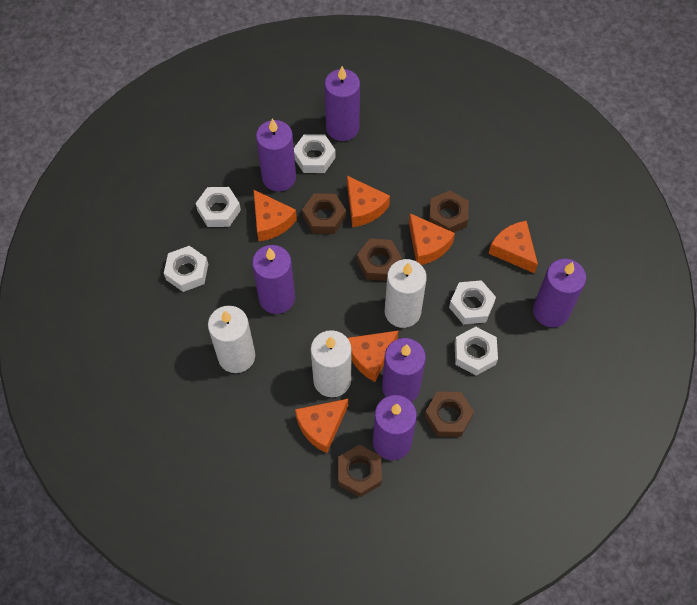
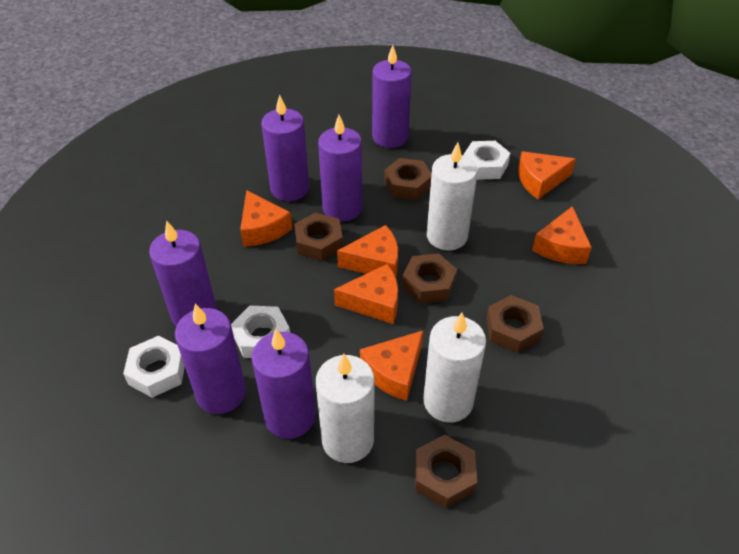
white nut: [164,246,208,292] [195,187,241,227] [294,134,336,173] [449,280,496,324] [455,327,498,376] = 5 -> [123,336,185,398] [231,305,290,358] [463,141,510,180] = 3

